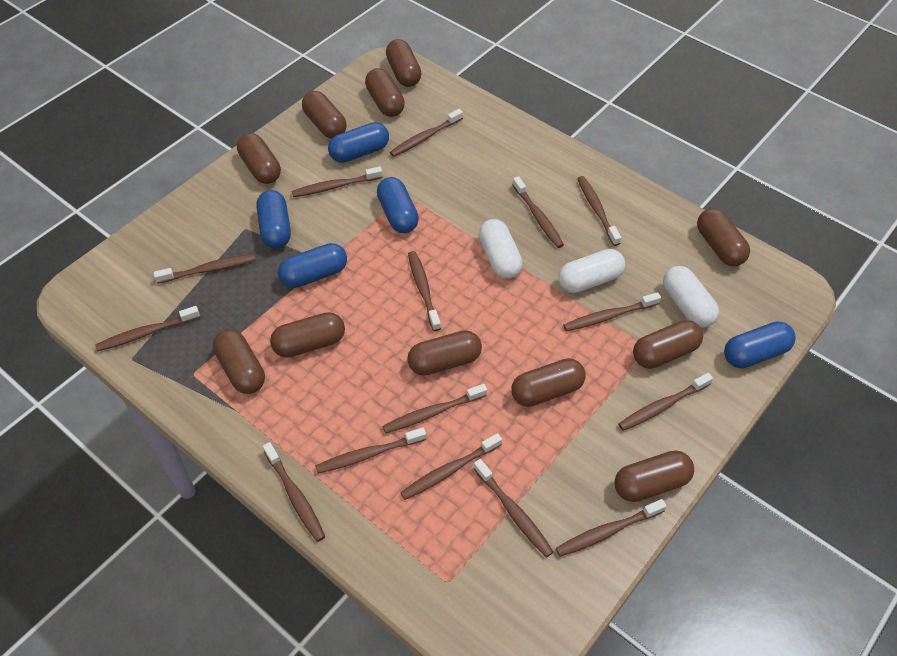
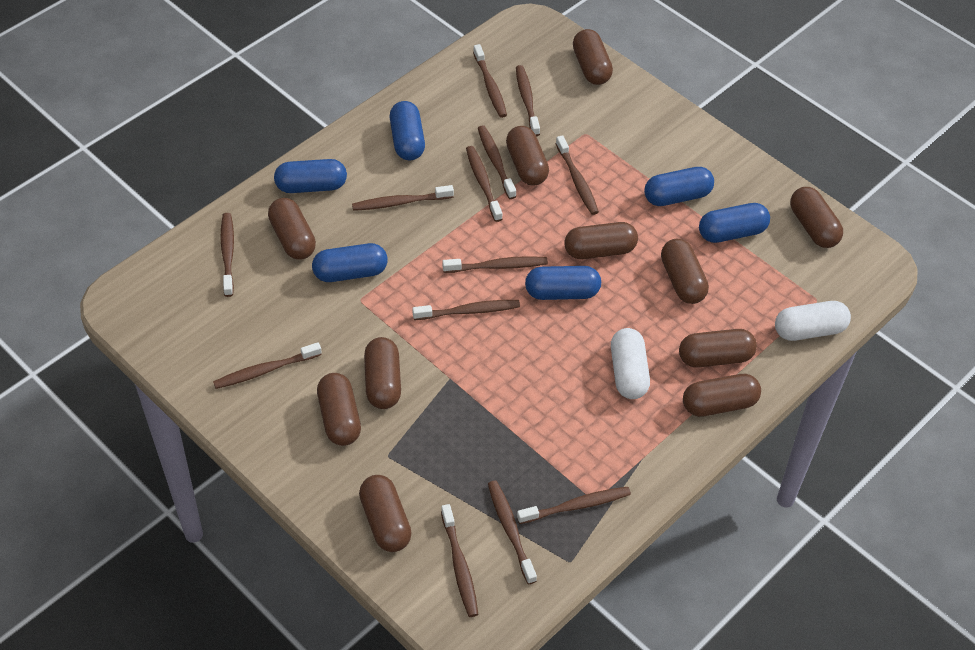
blue capsule: [256,190,291,249] [278,243,347,288] [328,122,389,163] [377,177,419,233] [724,321,796,368] = 5 -> [274,159,347,193] [312,243,388,282] [390,101,425,160] [525,266,601,300] [644,167,714,206] [699,203,770,243] = 6
brown toothbrush: [95,306,200,351] [154,254,256,284] [263,442,325,542] [291,167,383,197] [315,427,426,474] [382,384,487,434] [390,109,463,157] [400,433,502,500] [408,251,441,331] [473,459,554,558] [512,176,564,248] [556,499,666,557] [563,292,661,331] [577,176,622,246] [618,373,713,431] = 15 -> [213,342,322,389] [220,213,234,297] [352,185,454,211] [412,300,520,320] [441,504,478,617] [442,256,548,273] [466,146,502,222] [473,44,507,118] [478,125,516,199] [488,480,537,584] [516,65,540,136] [517,487,631,524] [556,135,599,215] = 13
white capsule: [479,219,523,279] [558,249,625,293] [663,266,719,328] = 3 -> [611,328,650,399] [775,301,851,341] = 2

